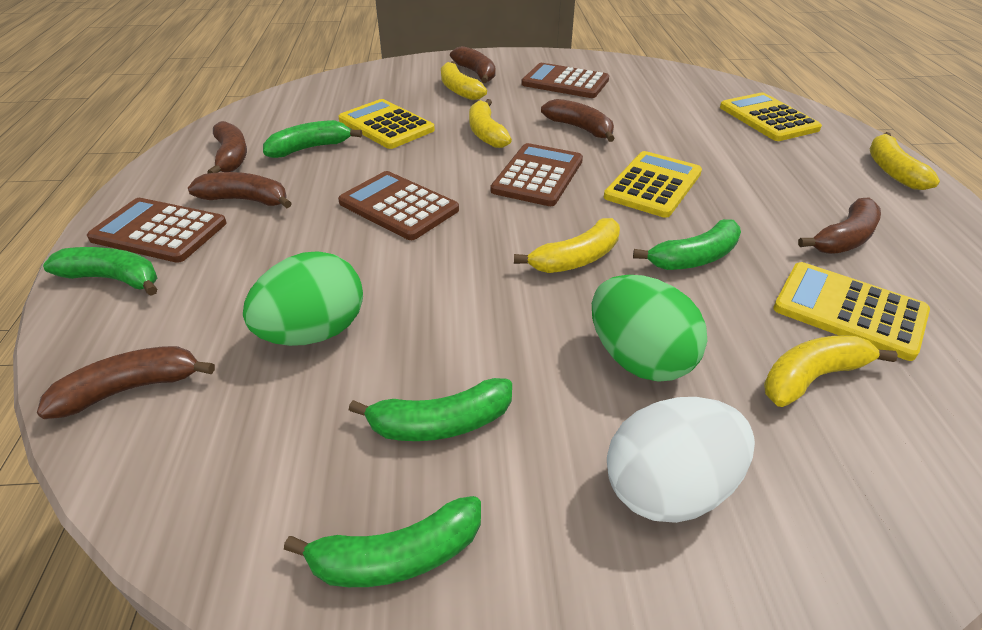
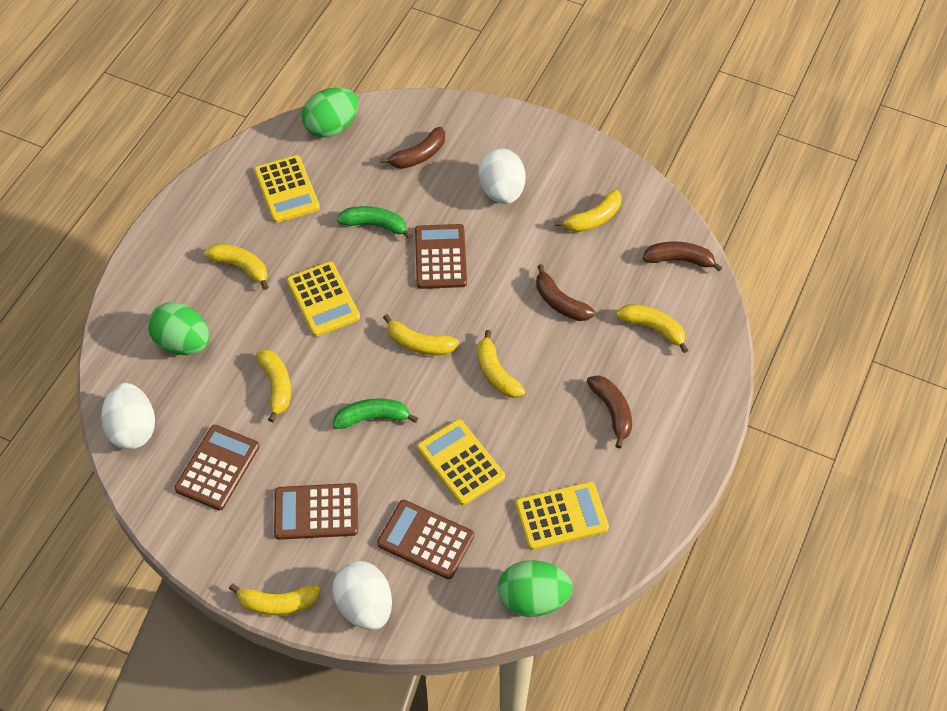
brown banana: [37,346,215,419] [188,172,292,209] [207,121,247,173] [450,46,495,83] [541,99,615,142] [798,197,881,254] = 6 -> [380,127,445,169] [536,264,595,321] [587,375,632,448] [643,241,723,272] = 4
green banana: [43,247,157,296] [263,120,362,158] [284,496,481,587] [349,378,512,441] [633,219,741,270] = 5 -> [333,399,418,429] [337,206,412,239] = 2
green egg: [243,251,363,346] [592,275,707,382] = 2 -> [148,302,209,355] [302,88,358,138] [498,560,573,617] = 3
white egg: [607,397,755,523] = 1 -> [101,383,155,449] [332,561,392,630] [479,149,525,204] = 3
yellow banana: [441,61,487,100] [469,99,512,148] [514,218,620,273] [764,335,898,407] [870,132,940,190] = 5 -> [204,244,269,290] [229,584,320,615] [256,350,291,422] [383,314,459,355] [477,330,525,398] [555,190,622,232] [616,304,688,353] = 7

